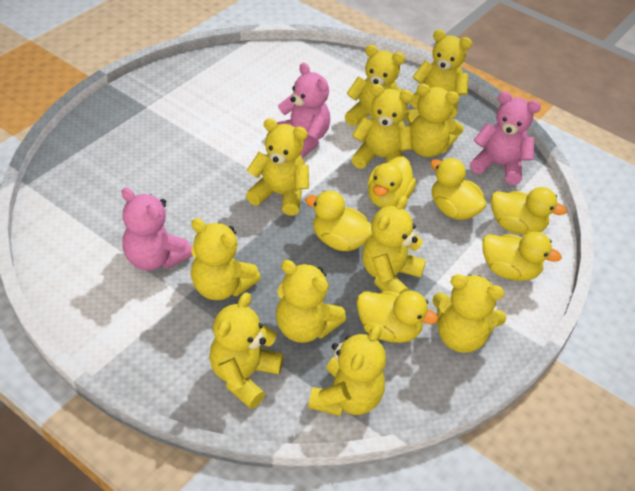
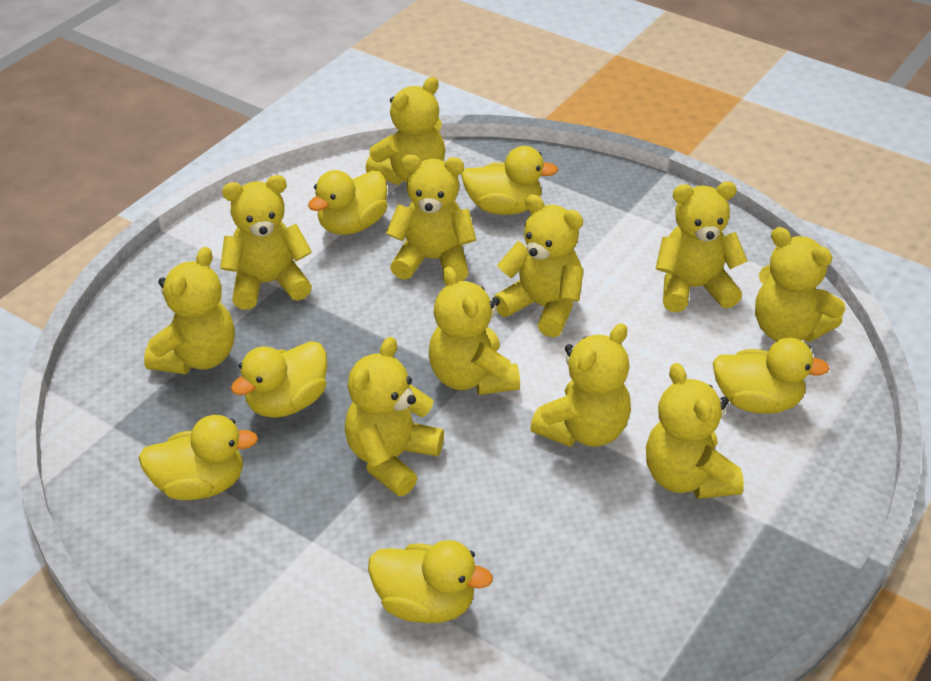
pink teddy bear: [121,188,192,271] [277,63,330,158] [470,91,541,185] = 3 -> none = 0

